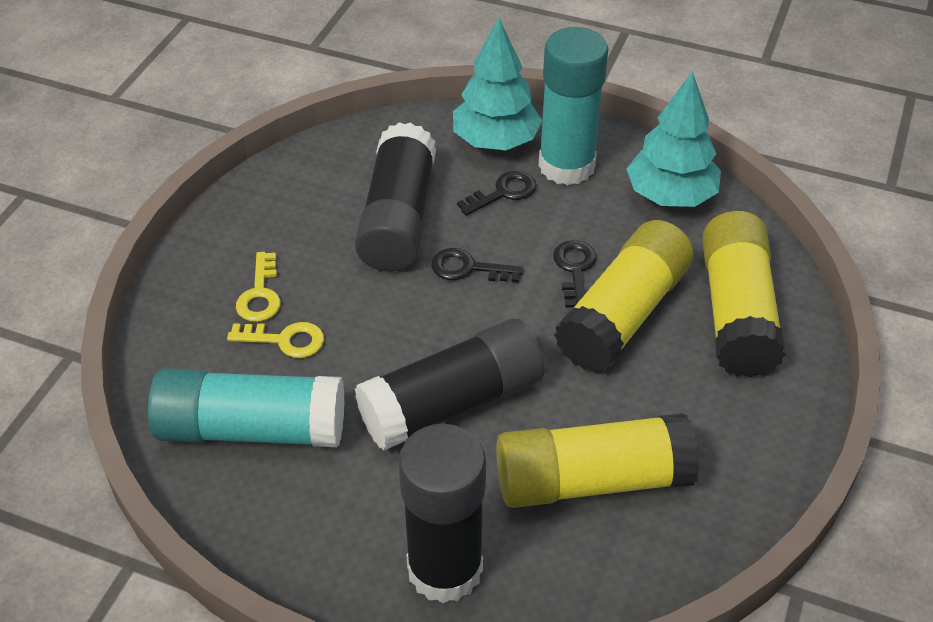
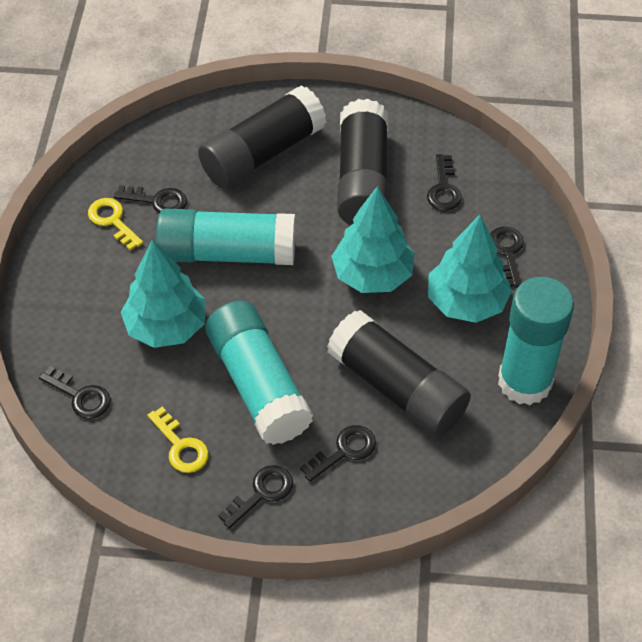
black key: [431,248,523,283] [457,171,537,216] [553,240,596,308] = 3 -> [39,366,111,419] [114,185,187,213] [218,465,293,529] [300,425,376,482] [427,154,462,211] [490,227,524,288] = 6
turquoise glue stick: [148,368,345,447] [538,27,609,185] = 2 -> [156,208,296,265] [205,301,313,445] [498,277,574,405] = 3
turquoise tree: [453,18,542,150] [626,72,721,207] = 2 -> [121,240,206,348] [331,186,415,293] [428,215,512,323] = 3
yellow glue stick: [496,413,699,508] [554,220,694,373] [702,211,786,377] = 3 -> none = 0

